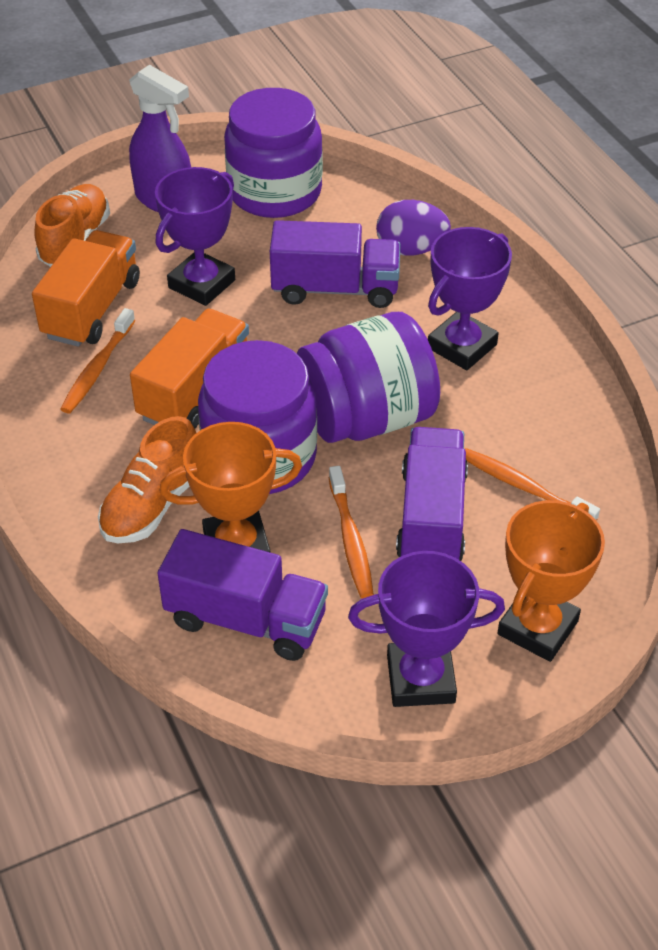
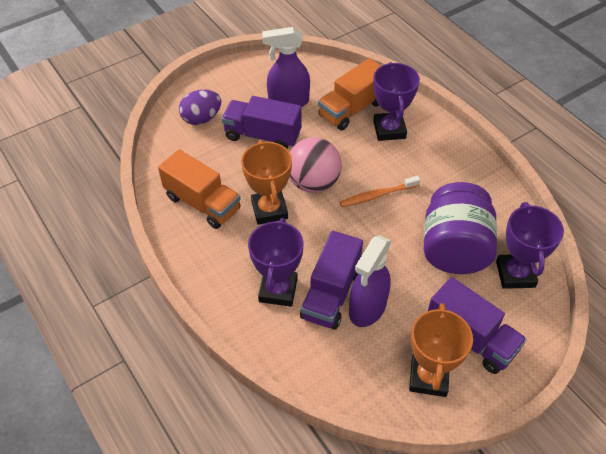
orange shoe: [34,184,110,267] [98,416,196,543] = 2 -> none = 0
orange toothbrush: [61,308,135,413] [329,466,374,598] [465,448,600,521] = 3 -> [340,176,420,207] = 1
pink ball: none = 0 -> [289,137,342,193] = 1
purple jar: [198,340,317,494] [224,88,323,218] [297,312,440,443] = 3 -> [424,182,497,274] = 1
purple spray bottle: [129,65,191,212] = 1 -> [262,27,310,107] [349,235,391,327] = 2

